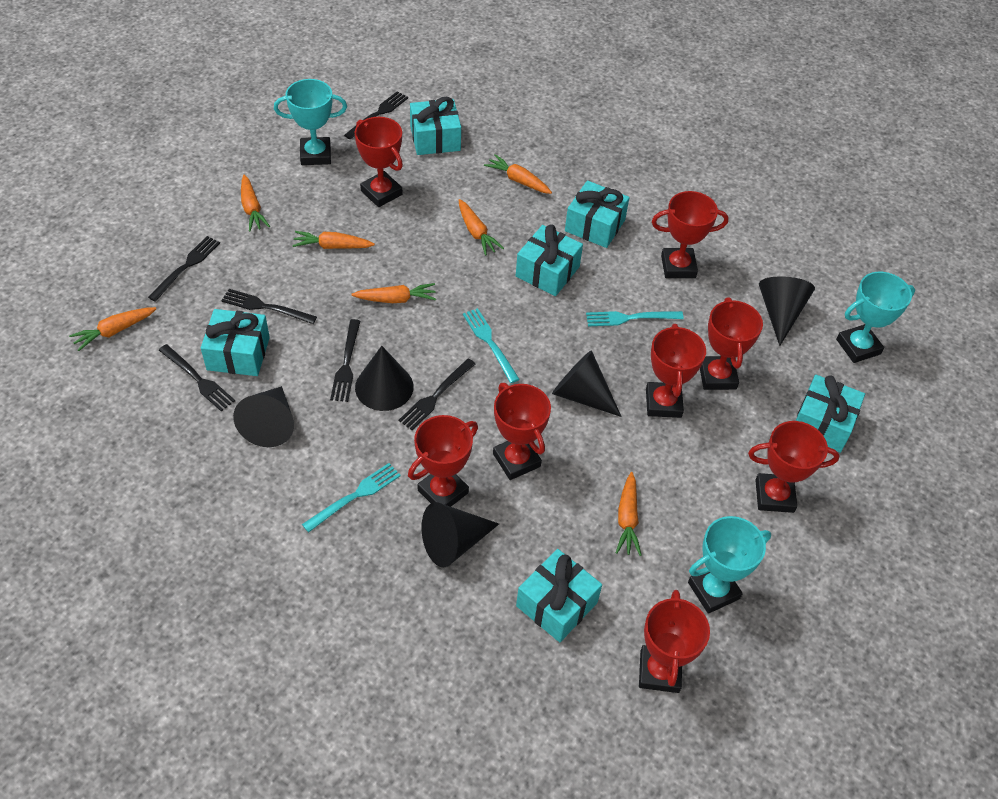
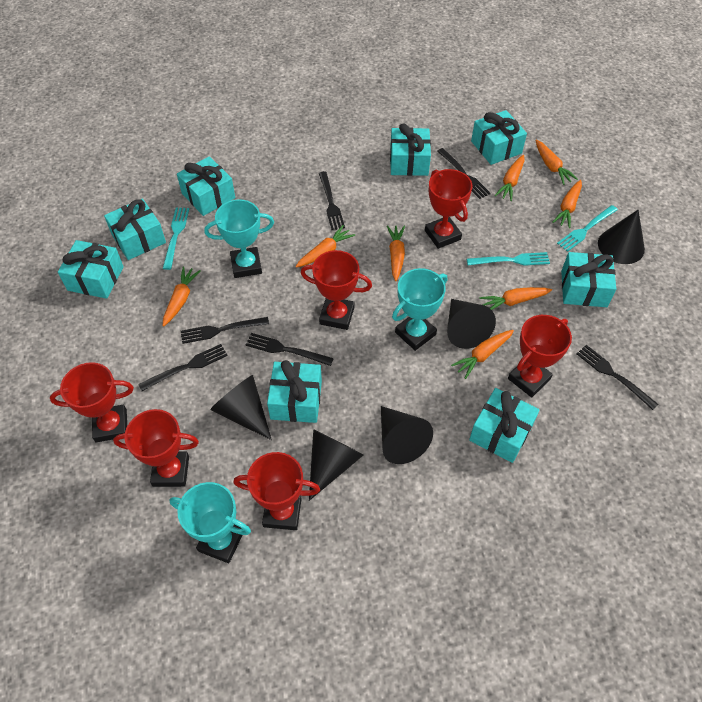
orange carrot: [69,307,156,351] [241,175,270,232] [292,231,375,249] [351,283,436,303] [459,199,504,256] [484,154,552,194] [616,472,641,556] = 7 -> [163,267,201,327] [295,225,355,268] [387,225,405,281] [451,330,514,379] [479,287,552,310] [495,155,525,201] [535,140,578,185] [552,180,582,228] = 8
red trophy: [355,117,403,207] [408,415,478,507] [493,383,551,480] [639,590,710,693] [646,324,706,418] [652,191,729,278] [700,298,763,390] [748,421,840,513] = 8 -> [50,362,134,442] [113,409,199,487] [234,452,320,530] [301,250,372,330] [425,169,472,249] [508,315,572,397] = 6
turquoise gift: [201,309,270,376] [410,97,461,155] [516,225,583,296] [516,549,602,642] [565,181,629,248] [796,375,865,453] = 6 -> [58,240,124,299] [104,199,166,260] [177,156,235,216] [267,360,322,423] [390,123,431,176] [469,388,540,463] [471,110,527,165] [561,252,616,307] = 8

